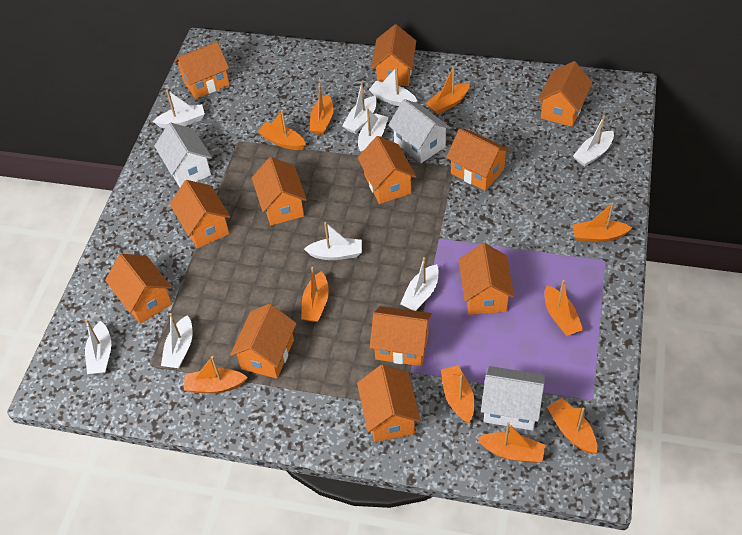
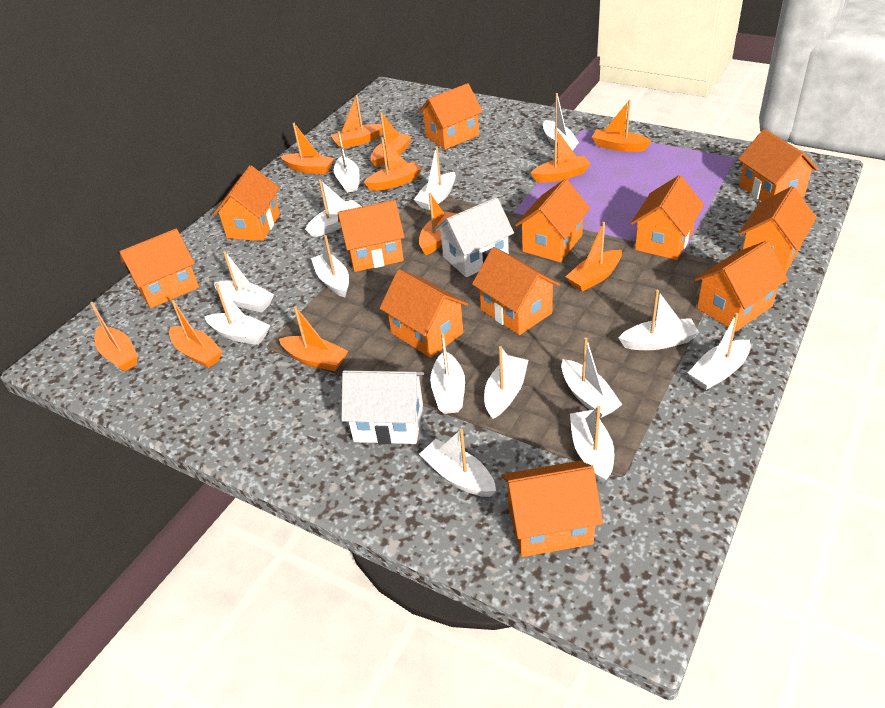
orange boat: [184,356,248,393] [258,110,306,150] [301,267,329,322] [310,83,334,135] [426,66,470,115] [441,365,474,423] [477,422,546,463] [545,280,583,336] [547,398,597,454] [572,202,632,242] = 10 -> [90,302,138,371] [169,300,223,368] [279,306,348,371] [280,123,334,174] [331,95,383,149] [364,137,421,191] [370,112,412,167] [419,193,456,255] [531,129,591,182] [566,222,622,291] [592,100,652,152] = 11
white boat: [85,319,111,375] [153,89,205,128] [161,313,193,369] [304,222,362,260] [342,83,377,134] [358,108,389,153] [369,67,417,106] [400,257,439,311] [573,116,614,166] = 9 -> [204,283,270,345] [214,251,274,312] [305,179,362,237] [311,235,349,297] [334,131,359,193] [413,146,456,210] [419,429,496,497] [430,333,465,414] [484,346,528,419] [543,93,579,151] [561,337,622,418] [570,406,614,483] [618,290,699,350] [688,313,751,390] = 14
white house: [154,122,212,187] [388,99,451,163] [481,366,545,431] = 3 -> [341,370,424,444] [435,197,514,277] = 2

